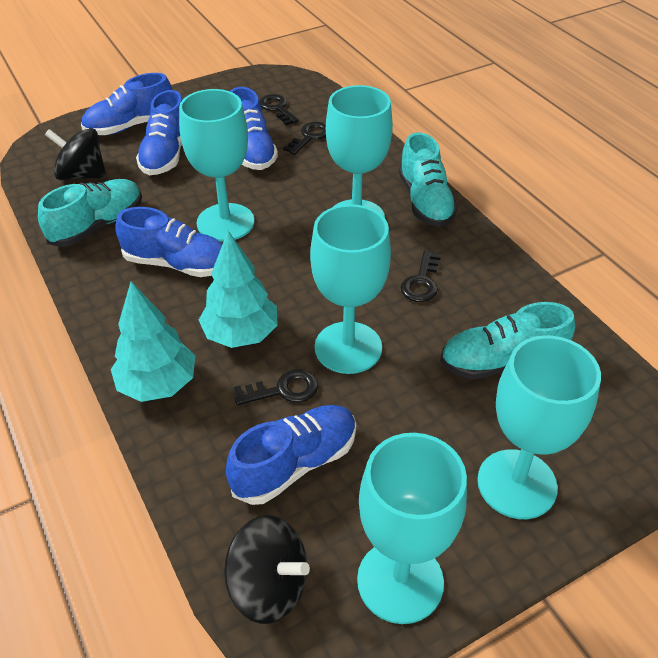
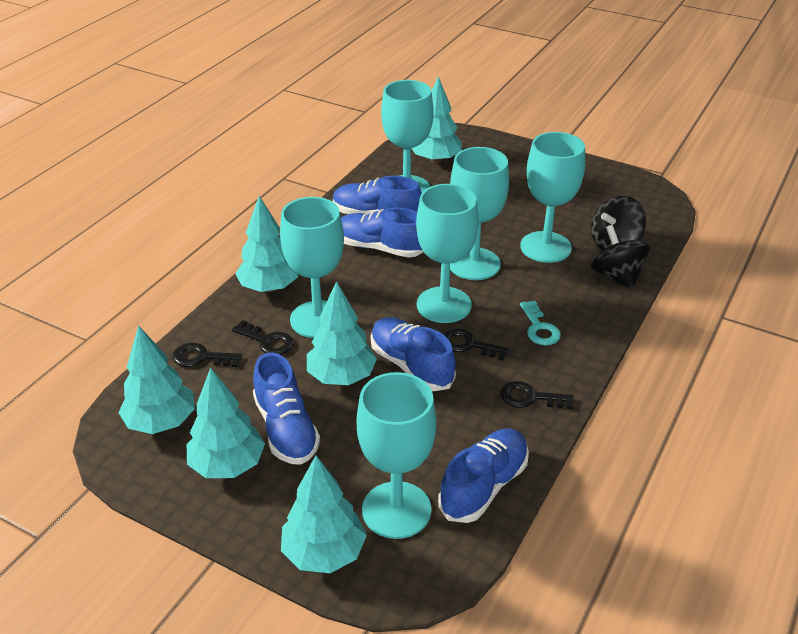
turquoise goblet: [179,89,254,242] [310,204,391,374] [326,85,393,218] [357,433,467,624] [477,335,601,519] = 5 -> [280,197,344,338] [357,372,437,539] [381,80,434,192] [416,184,479,323] [450,147,509,280] [520,132,585,263] = 6
turquoise key: none = 0 -> [520,301,561,346] = 1
turquoise shoe: [38,179,142,247] [399,133,458,227] [440,302,575,379] = 3 -> none = 0
turquoise tree: [111,281,195,402] [199,231,278,348] = 2 -> [118,325,195,434] [187,367,265,478] [235,196,298,292] [281,456,367,573] [307,281,377,385] [412,76,462,164] = 6

